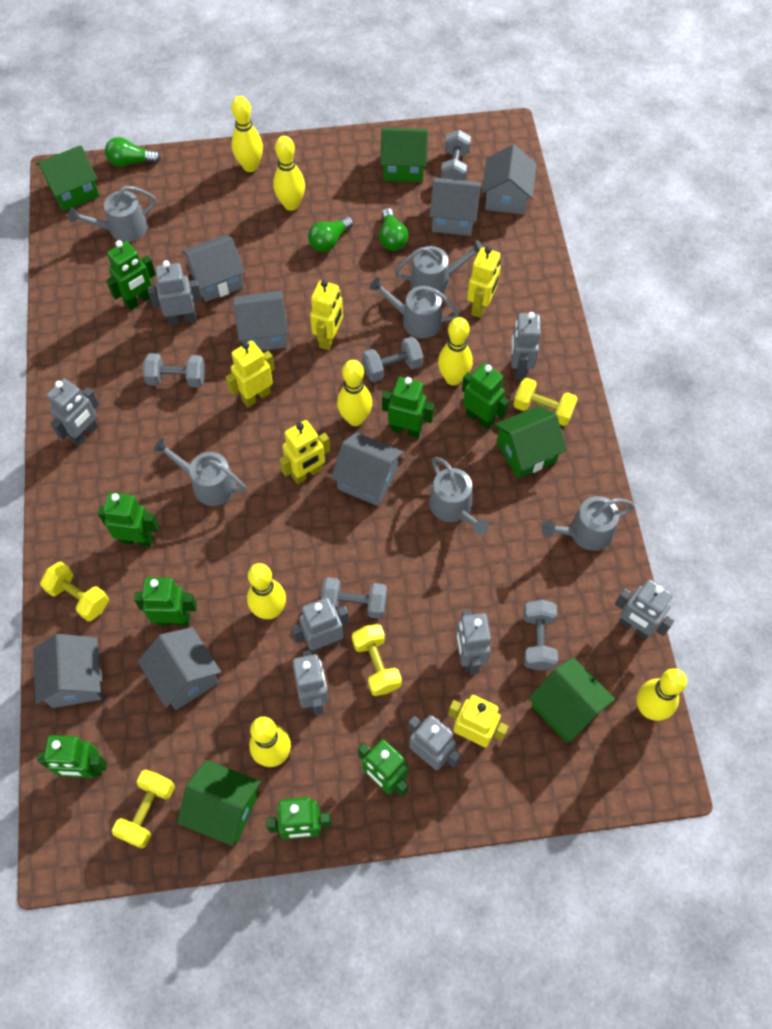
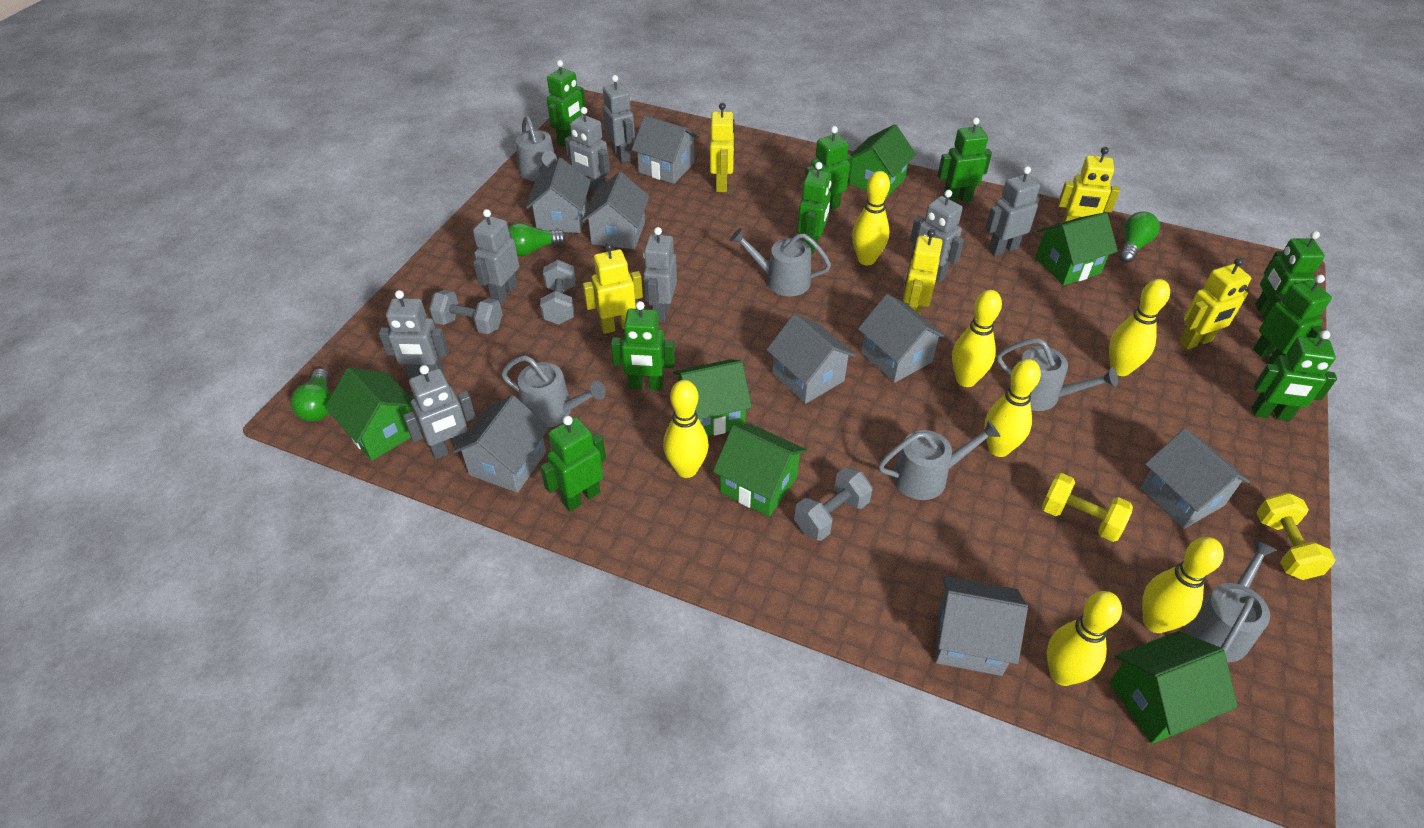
green house: [36,146,100,211] [177,760,261,846] [380,128,428,182] [494,406,567,479] [529,657,615,743] = 5 -> [325,368,413,461] [673,359,752,436] [713,424,807,516] [849,124,916,198] [1035,212,1118,285] [1109,631,1238,744] = 6
green robot: [37,735,107,778] [98,492,159,547] [106,240,156,310] [134,577,197,626] [266,797,332,840] [358,739,409,797] [382,377,434,438] [462,363,509,430] = 8 -> [540,416,606,511] [547,60,585,147] [611,301,675,391] [797,162,832,255] [805,126,852,210] [938,117,992,203] [1252,330,1337,421] [1253,275,1332,364] [1255,231,1325,320] = 9
grey dumbbell: [143,353,205,388] [321,577,387,619] [362,337,423,382] [441,130,471,180] [524,600,558,671] = 5 -> [429,290,503,334] [540,260,576,325] [794,467,873,541] = 3
grey house: [33,634,102,708] [138,627,221,710] [181,235,245,302] [233,291,288,351] [331,432,403,506] [429,178,481,236] [482,144,537,215] = 7 -> [453,395,549,493] [526,158,591,233] [582,172,650,249] [632,116,699,184] [767,314,856,404] [858,294,946,383] [935,576,1028,676] [1140,428,1250,529] = 8
yellow dumbbell: [40,562,109,622] [112,769,175,848] [352,624,402,696] [513,378,578,426] = 4 -> [1041,473,1133,542] [1256,493,1336,580] = 2

